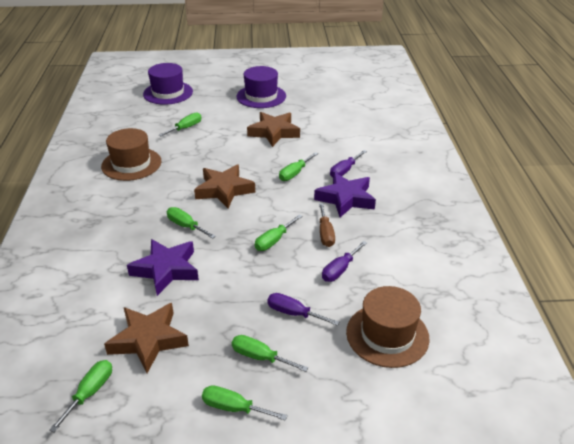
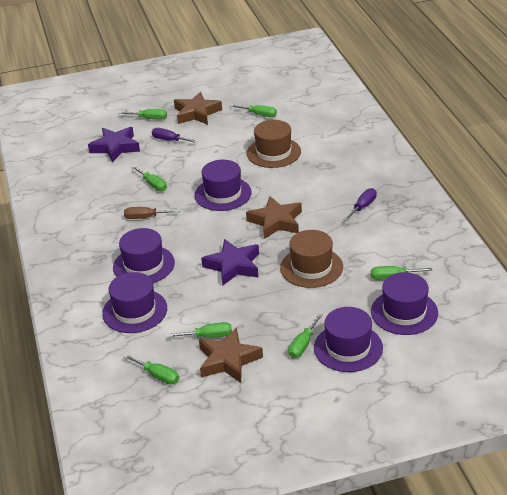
purple hat: [143,63,193,105] [236,66,286,108] = 2 -> [102,272,167,333] [113,228,175,283] [195,160,252,211] [314,307,383,372] [371,272,438,335] = 5
purple screwdriver: [267,293,339,326] [322,241,367,282] [330,150,367,178] = 3 -> [152,128,198,143] [344,188,377,221] = 2

